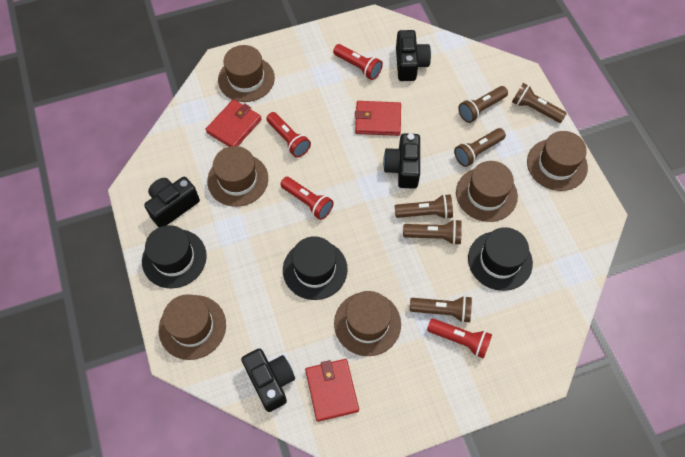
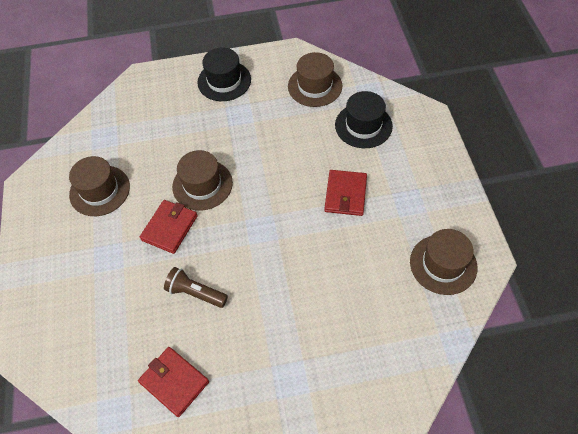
black camera: [144,177,200,227] [241,348,295,412] [383,133,420,189] [396,30,431,81] = 4 -> none = 0
black hat: [142,225,207,288] [283,236,348,300] [468,227,533,291] = 3 -> [197,48,251,101] [335,91,393,148] = 2
brown flashlight: [395,194,453,219] [403,219,462,245] [410,296,472,323] [454,128,506,167] [458,86,508,123] [512,83,567,123] = 6 -> [164,267,228,308] = 1
brown hat: [159,294,226,360] [207,146,268,207] [218,45,275,102] [334,291,401,356] [456,161,518,222] [527,131,588,191] = 6 -> [69,156,130,216] [172,150,233,211] [288,52,342,107] [410,229,477,295] = 4
red flashlight: [266,112,311,157] [280,177,334,220] [333,44,383,80] [427,318,492,359] = 4 -> none = 0

